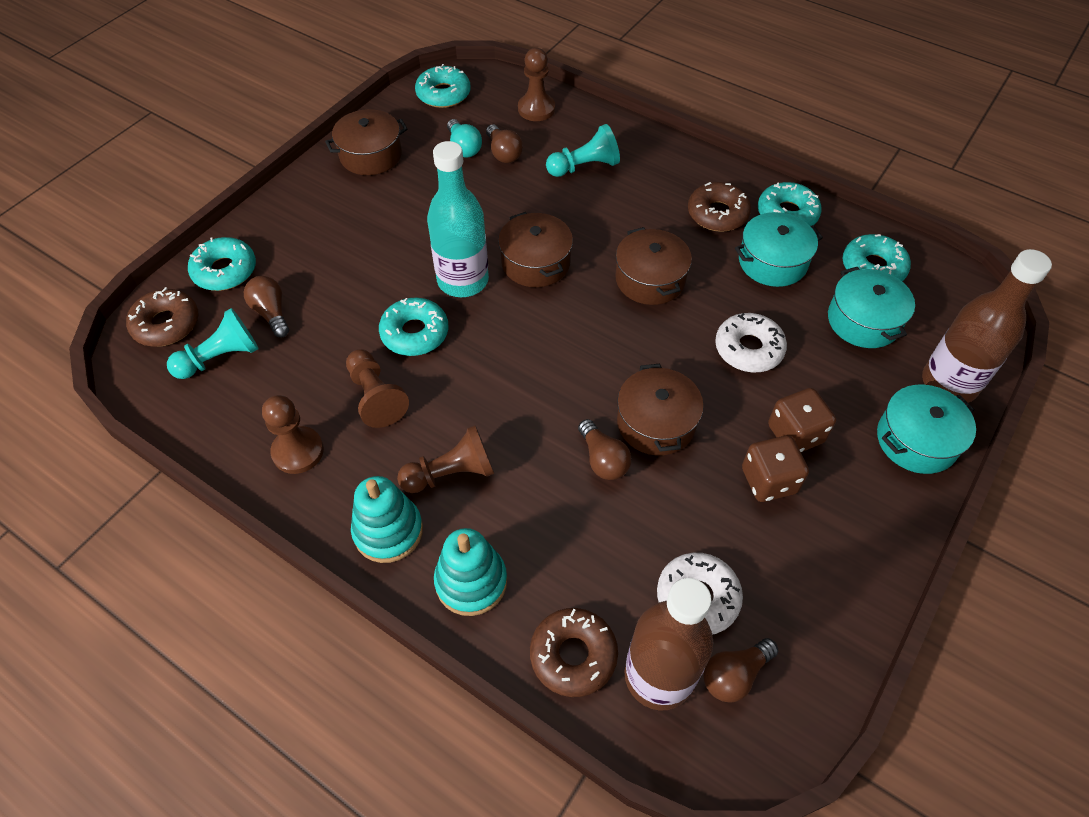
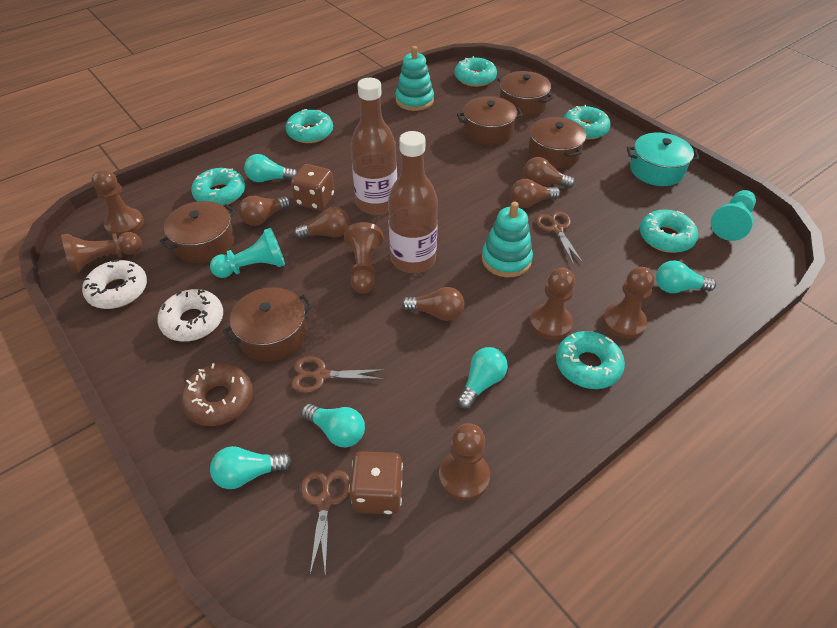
brown donut: [126,287,199,347] [530,608,618,697] [688,182,751,232] = 3 -> [180,363,253,426] = 1
brown light bulb: [244,276,289,337] [486,124,523,163] [578,419,632,480] [703,638,778,703] = 4 -> [238,196,291,226] [294,207,350,239] [402,287,465,321] [510,179,560,208] [523,157,575,188] = 5
brown pawn: [262,395,324,474] [346,349,409,428] [397,425,494,493] [518,48,555,121] = 4 -> [61,232,142,274] [92,169,144,237] [344,222,383,293] [439,423,490,501] [530,268,575,340] [603,267,655,339] = 6
brown pot: [325,109,408,175] [498,212,573,287] [615,227,692,305] [617,364,704,456] = 4 -> [160,201,236,264] [223,287,313,362] [457,96,523,146] [497,71,554,117] [528,117,586,169] = 5
brown scissors: none = 0 -> [291,356,384,393] [301,470,350,575] [536,211,583,264] = 3
turquoise bottle: [427,141,489,297] = 1 -> none = 0
turquoise donut: [188,237,256,291] [379,298,448,356] [415,64,471,108] [758,182,822,226] [842,234,911,281] = 5 -> [191,168,245,206] [286,109,333,143] [455,56,497,87] [556,331,625,389] [564,105,611,140] [639,209,698,253] = 6
turquoise light bulb: [447,119,482,158] = 1 -> [210,446,292,489] [244,154,297,182] [301,404,365,447] [457,347,508,409] [656,261,716,293] = 5
turquoise pot: [735,212,823,287] [828,267,915,348] [877,385,976,474] = 3 -> [627,133,700,186] = 1

